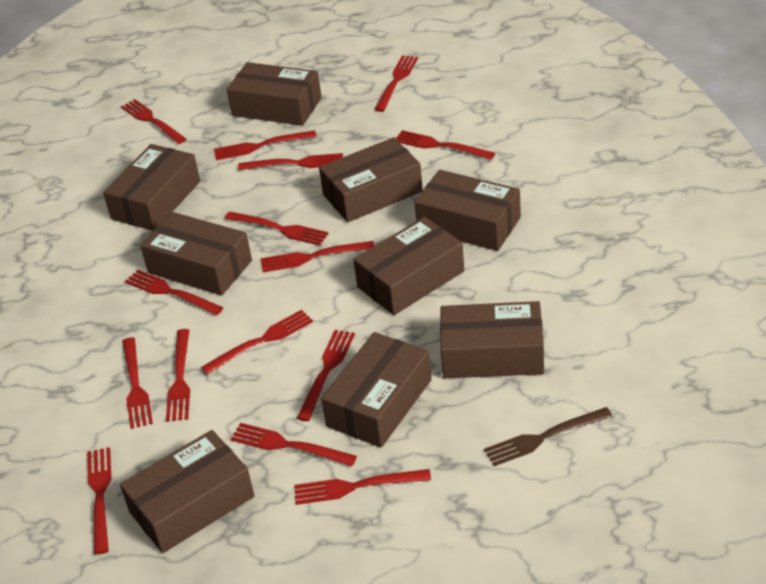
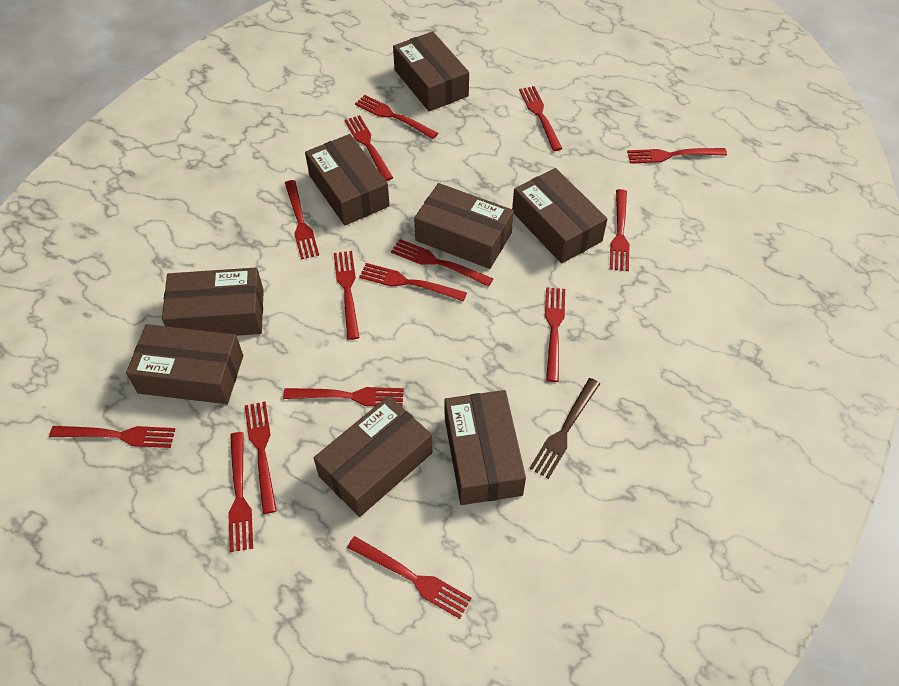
brown box: [103,144,200,231] [120,430,254,553] [140,212,252,295] [227,62,322,126] [319,137,423,222] [321,332,432,448] [353,217,464,315] [415,170,521,251] [440,301,544,379] = 9 -> [126,324,243,404] [162,267,264,336] [305,134,390,225] [314,396,433,517] [393,31,469,111] [414,183,514,269] [444,390,526,505] [512,168,607,263] = 8

